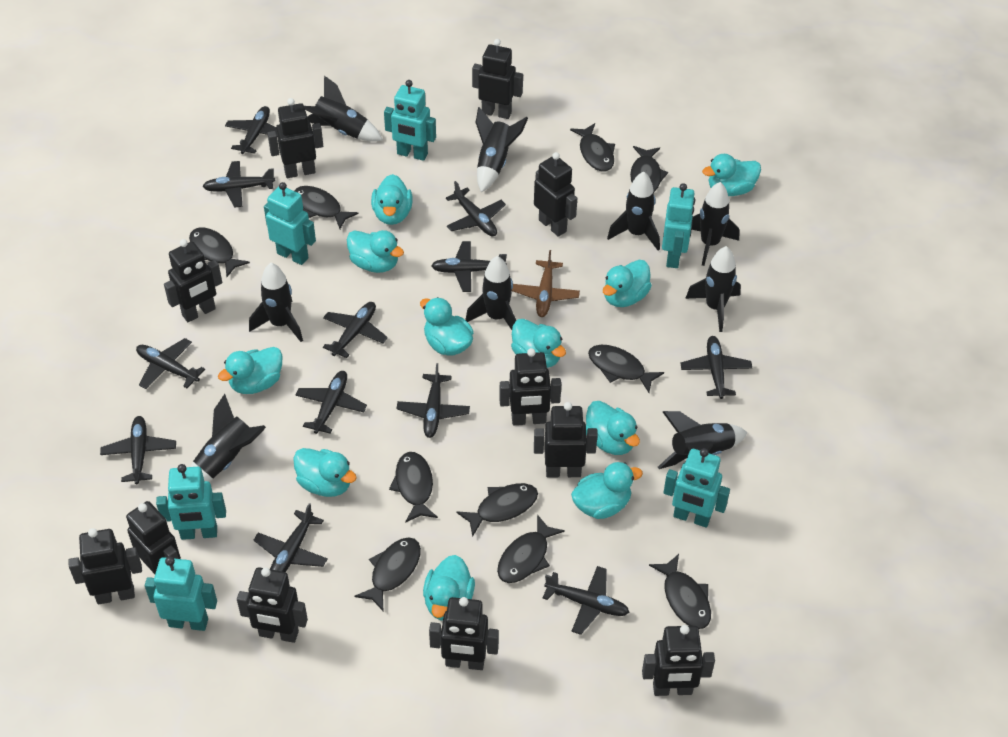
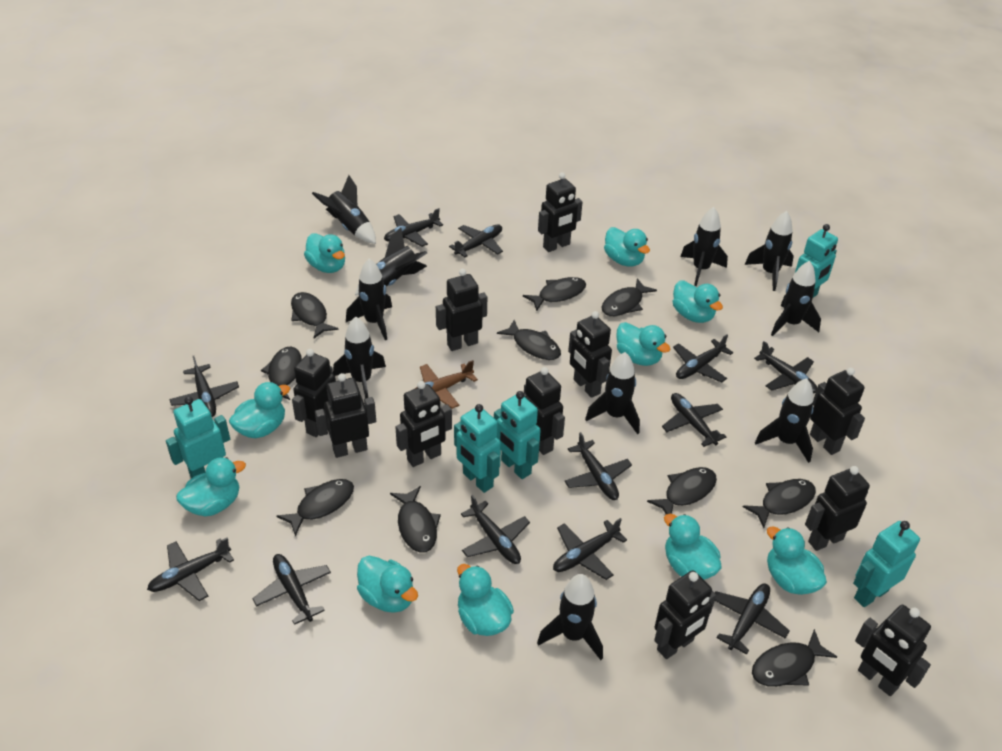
black rocket: [191,394,266,481] [249,263,303,342] [304,75,383,142] [466,256,516,330] [475,107,528,193] [607,171,660,251] [658,411,747,469] [685,246,741,332] [692,182,739,266] = 9 -> [312,175,376,244] [333,316,386,398] [346,258,392,340] [355,227,427,295] [537,574,603,660] [585,352,640,434] [680,207,728,286] [745,211,794,291] [755,378,814,463] [771,261,821,336] = 10
turquoise duck: [218,347,283,394] [293,448,357,497] [347,230,404,273] [371,174,413,225] [420,297,474,356] [423,555,475,621] [511,319,566,368] [571,462,643,519] [586,401,640,455] [603,260,652,307] [702,154,761,196] = 11 -> [176,457,246,516] [229,382,290,438] [304,233,345,273] [357,555,418,613] [457,564,514,636] [604,227,650,267] [616,322,670,366] [664,514,721,580] [673,280,723,323] [767,526,827,595] = 10
turquoise robot: [145,557,217,631] [156,464,226,540] [264,182,316,265] [384,80,436,161] [662,183,695,268] [664,448,730,528] = 6 -> [166,396,230,478] [454,404,501,493] [494,391,541,479] [795,224,838,298] [853,521,920,607] = 5

